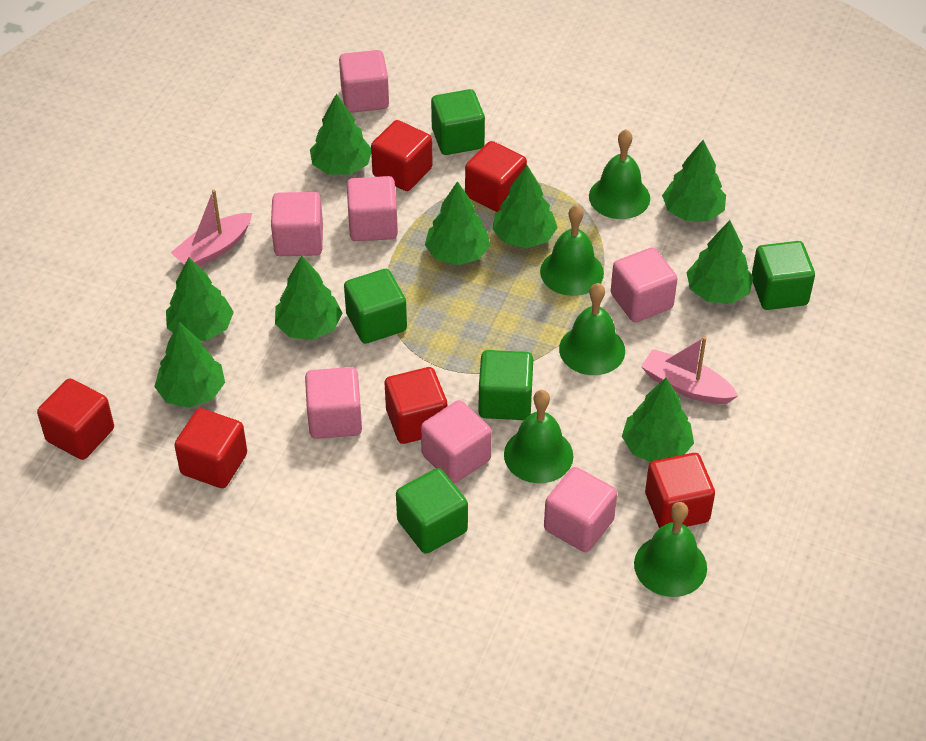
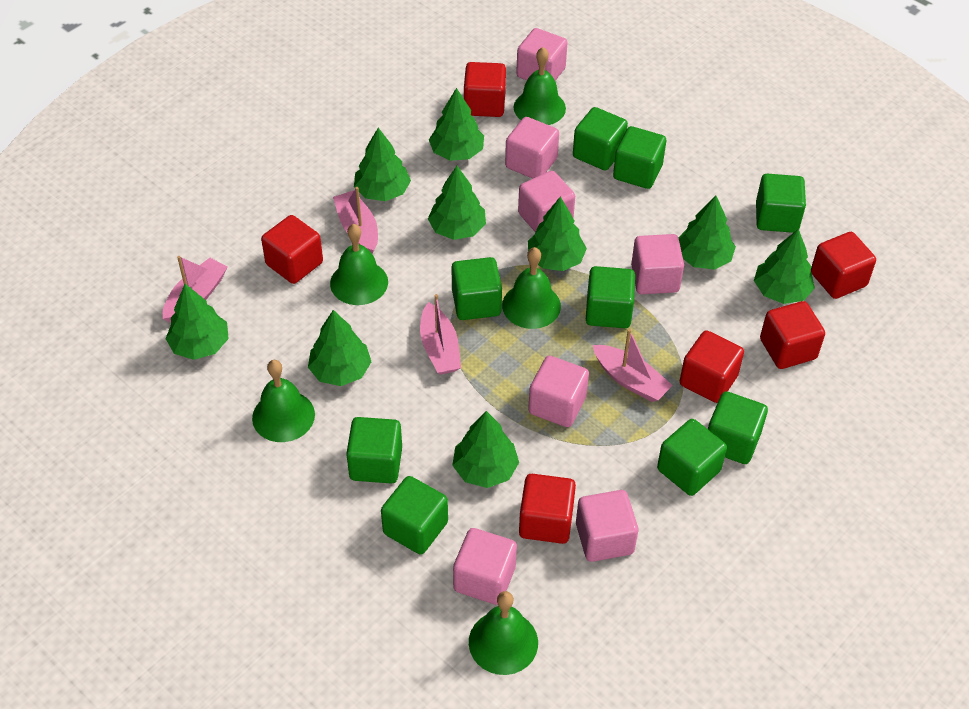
green cube: [344,269,407,344] [396,468,468,553] [431,89,485,155] [479,350,533,420] [752,241,815,310] = 5 -> [346,417,402,484] [381,476,448,555] [452,257,502,320] [573,107,628,170] [586,266,635,328] [613,126,666,189] [657,419,727,496] [708,391,768,464] [756,174,806,233] = 9
pink boat: [170,190,252,267] [641,336,738,404] = 2 -> [163,256,228,323] [333,187,378,254] [420,294,461,375] [593,329,673,402] = 4

